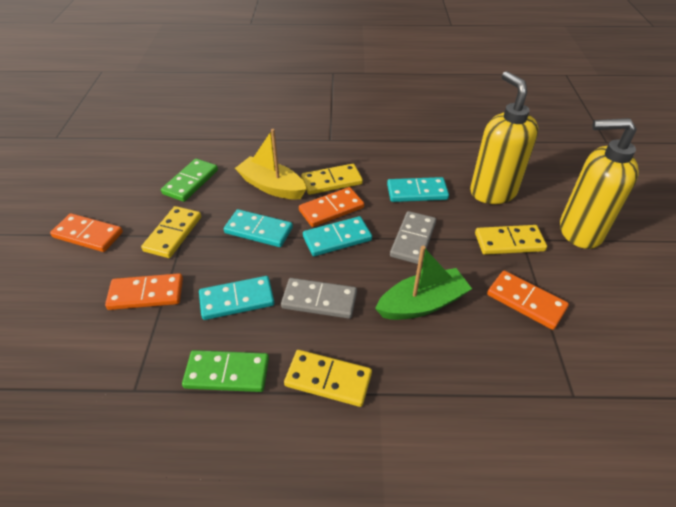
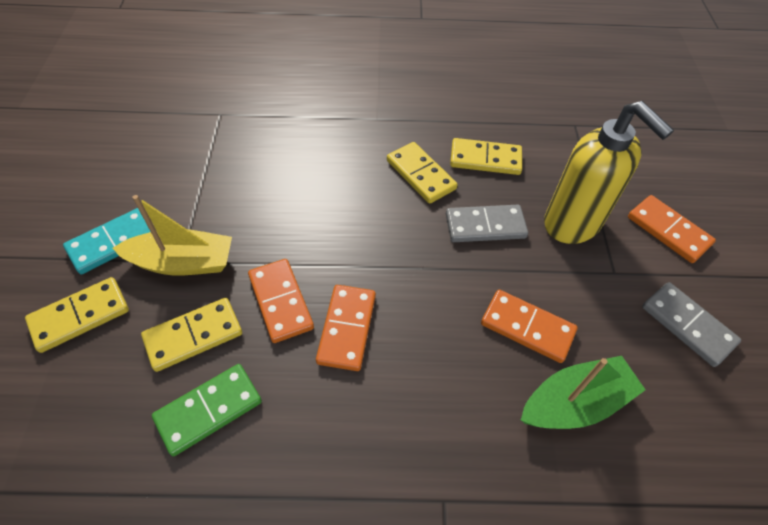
green domino: [161,159,218,202] [182,350,269,392] = 2 -> [152,364,262,456] = 1
turquoise domino: [199,276,274,320] [224,209,293,247] [303,216,372,256] [387,177,449,202] = 4 -> [63,208,151,274] = 1
yellow soap dispenser: [470,71,538,204] [560,118,639,249] = 2 -> [544,101,674,244] = 1

